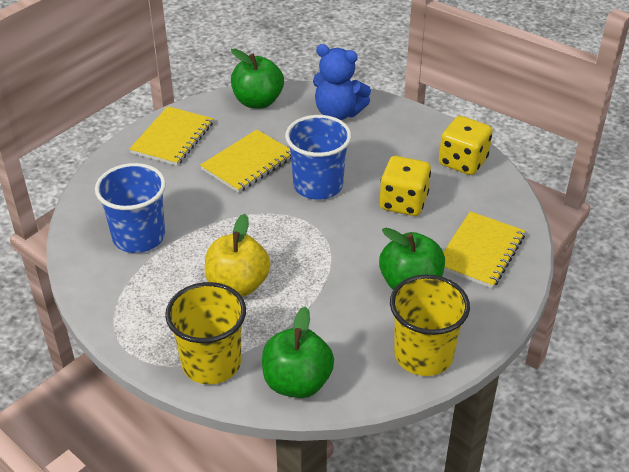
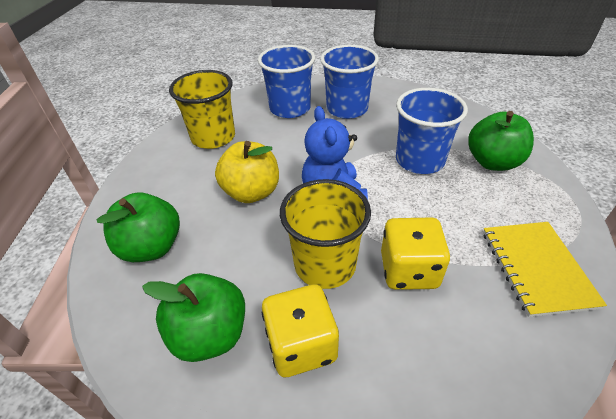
blue cup: [95,163,166,253] [285,115,351,200] = 2 -> [258,45,315,118] [320,45,379,119] [396,88,468,174] = 3
yellow notebook: [129,106,213,166] [200,129,291,193] [443,211,525,288] = 3 -> [483,222,607,317] = 1

